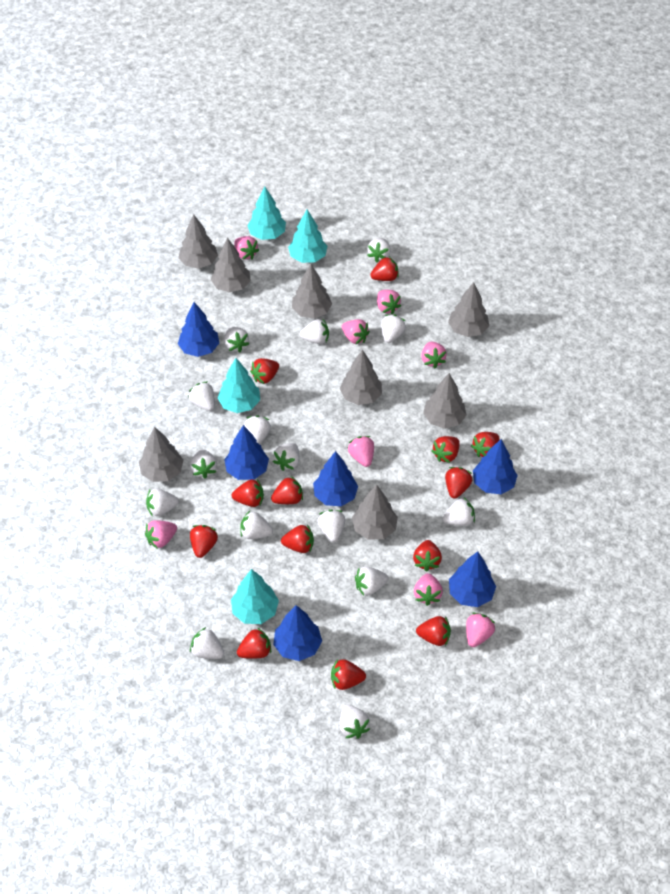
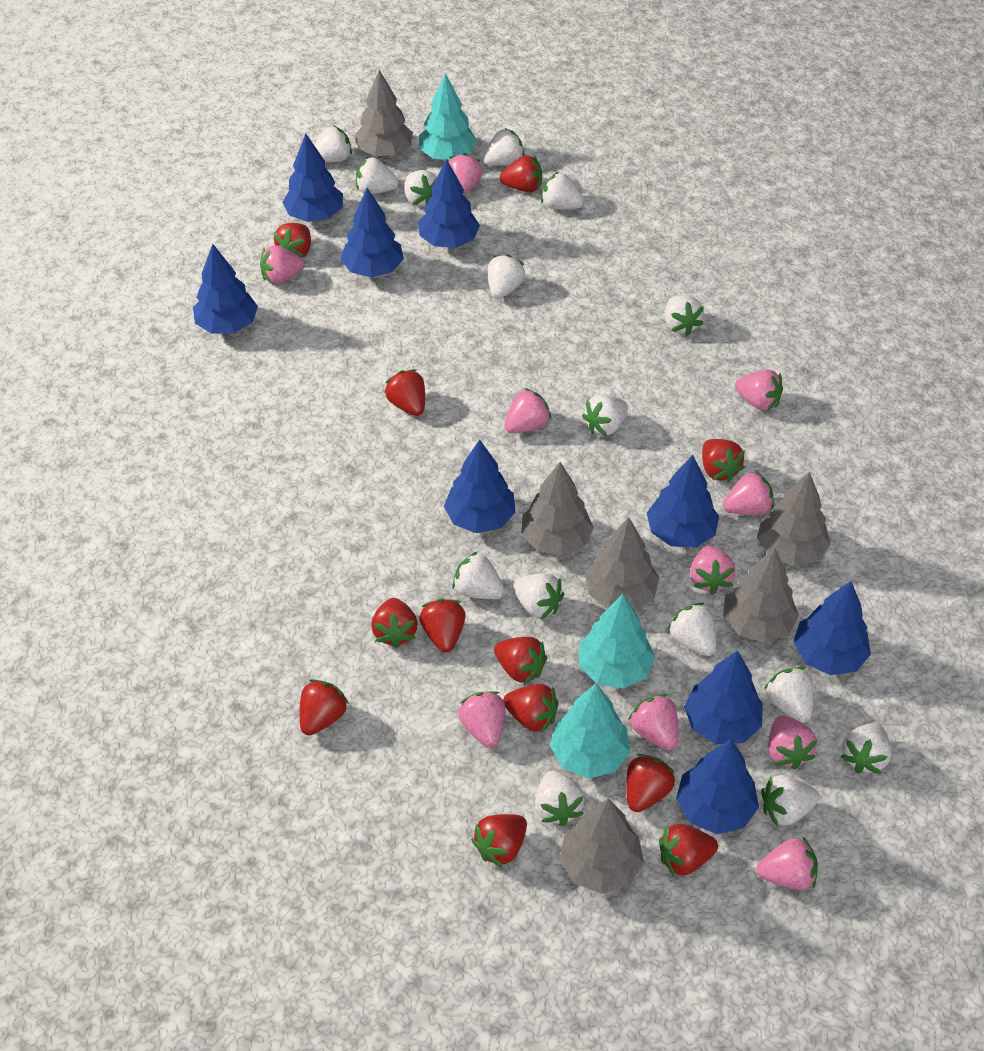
blue tree: [178,302,219,357] [224,425,269,480] [273,605,322,661] [313,451,358,506] [449,552,496,607] [473,439,518,494] = 6 -> [193,244,258,334] [282,134,343,222] [341,188,404,277] [418,159,480,248] [444,440,515,533] [647,455,719,548] [676,739,759,834] [684,650,763,744] [793,581,871,675] = 9
grey tree: [139,427,183,482] [178,214,218,269] [211,238,251,292] [292,264,332,319] [340,350,382,405] [352,484,398,539] [423,373,467,429] [448,282,489,337] = 8 -> [354,70,413,156] [521,462,594,555] [559,798,644,894] [585,517,659,610] [723,548,799,643] [757,472,831,566] = 6
pink strawberry: [145,520,177,549] [234,236,259,260] [342,319,370,344] [348,436,374,467] [377,289,401,315] [414,573,443,606] [421,342,447,368] [466,613,495,647] = 8 -> [260,245,305,284] [449,153,482,195] [458,691,505,748] [505,388,551,433] [628,694,678,750] [690,546,736,595] [723,471,774,515] [735,370,783,411] [757,837,818,890] [768,715,817,769] = 10
red strawberry: [190,525,218,558] [232,479,264,507] [237,627,271,659] [250,358,279,384] [271,476,303,504] [281,525,314,553] [331,659,366,690] [370,257,399,281] [413,540,442,572] [416,616,451,646] [431,436,460,463] [445,467,472,499] [471,432,499,457] = 13 -> [274,223,311,258] [300,679,349,736] [371,598,418,648] [384,369,425,416] [419,599,465,653] [471,814,527,868] [494,637,547,685] [500,155,542,192] [503,684,559,733] [626,754,675,812] [659,824,718,877] [702,439,745,482] = 12
turquoise tree: [218,358,260,413] [231,569,279,624] [247,186,286,240] [288,209,327,263] = 4 -> [419,73,477,160] [550,684,630,779] [579,594,655,689] = 3

